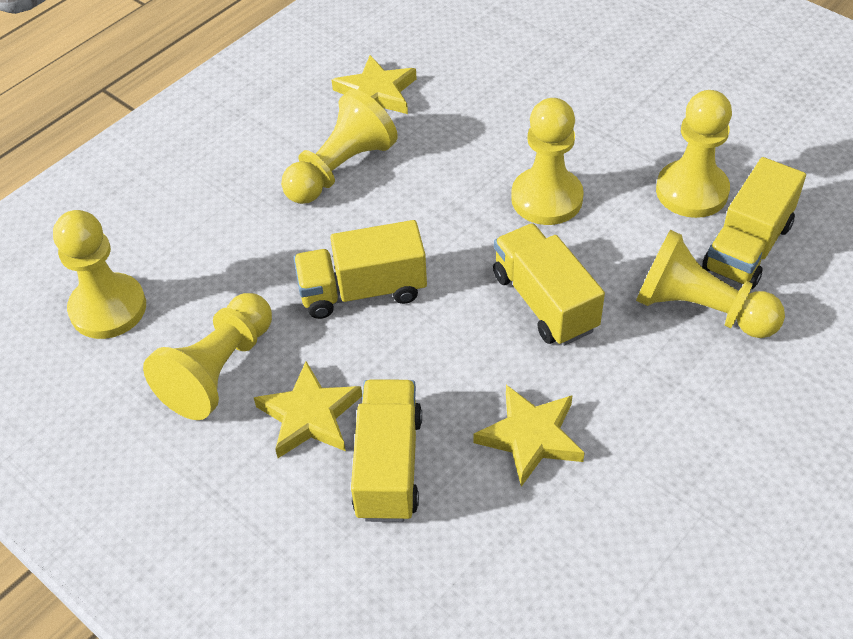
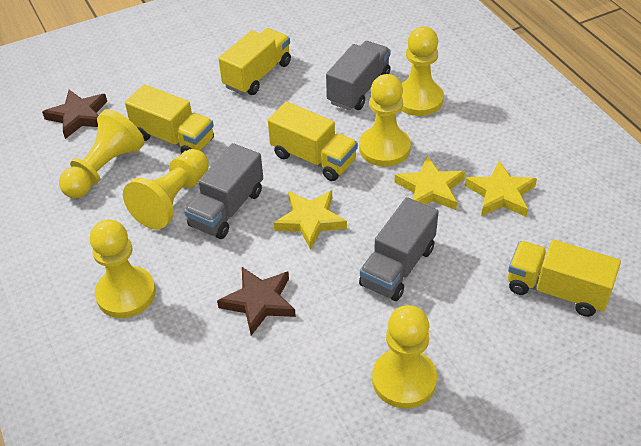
brown star: none = 0 -> [42,90,107,139] [217,267,296,335] = 2
grey truck: none = 0 -> [184,143,263,239] [326,41,391,110] [359,197,439,301] = 3

